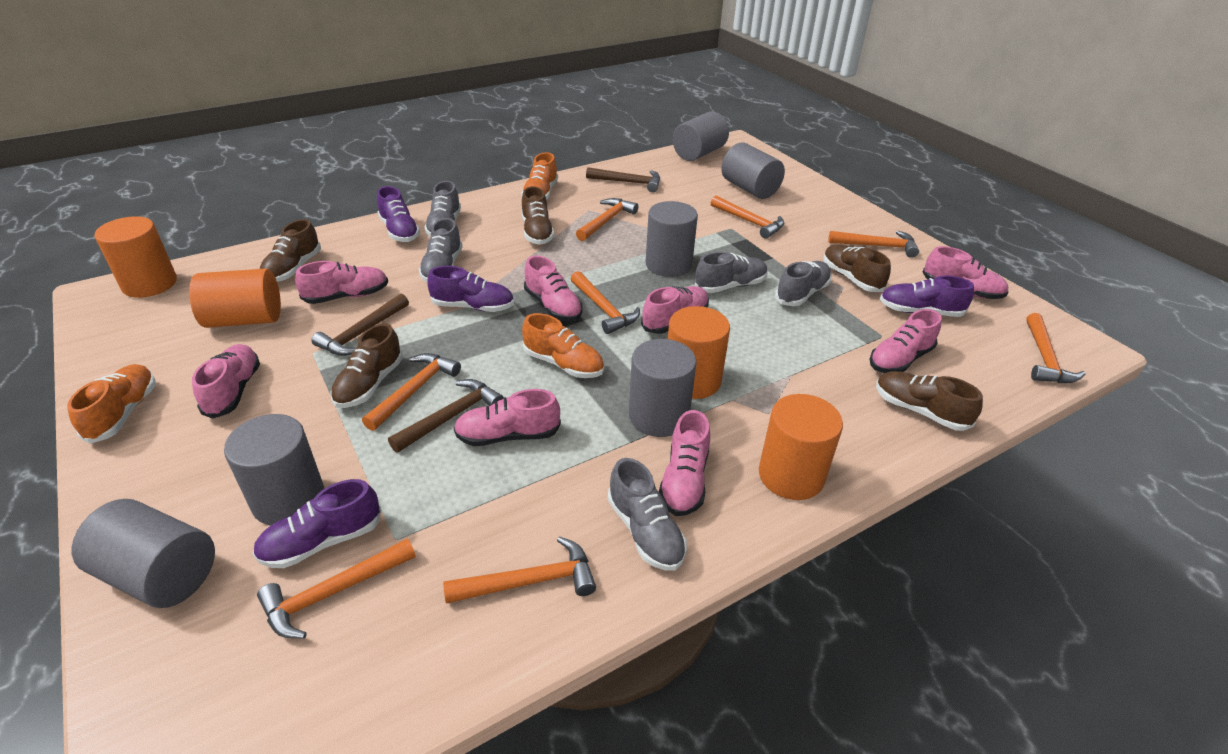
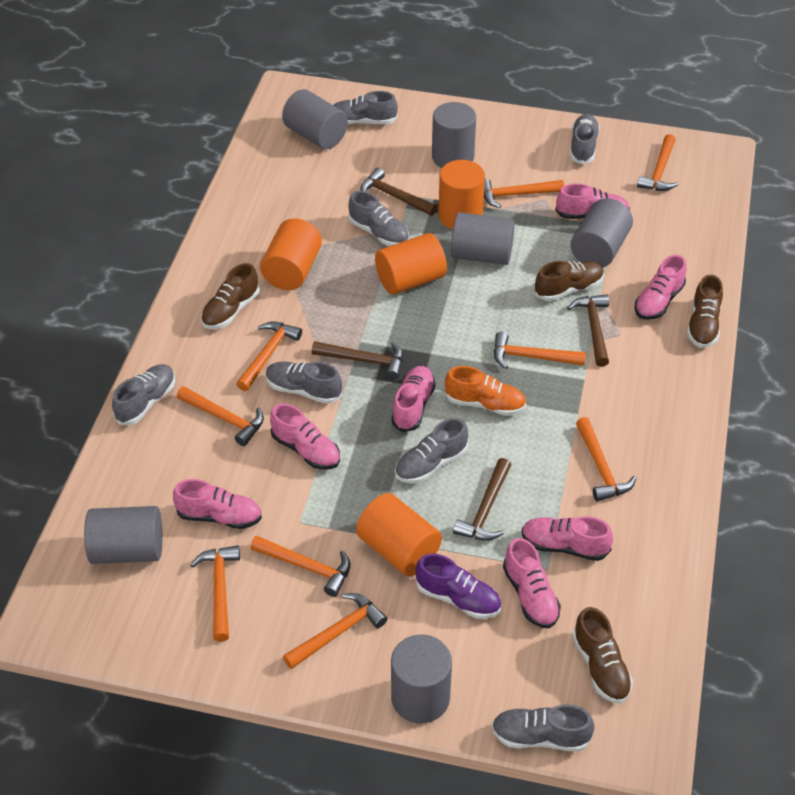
brown hammer: [311,294,409,356] [388,379,504,453] [586,167,660,192] = 3 -> [312,341,403,379] [360,168,437,216] [453,458,511,541] [567,294,609,367] = 4
brown shoe: [260,219,321,282] [330,323,403,408] [522,186,555,245] [823,244,891,292] [876,371,983,431] = 5 -> [201,263,260,329] [535,261,604,301] [572,607,633,704] [687,275,723,348] = 4
grey shoe: [419,218,463,282] [425,181,461,237] [608,458,687,571] [695,252,768,293] [775,261,832,306] = 5 -> [112,364,175,425] [266,361,342,404] [334,91,398,124] [348,191,409,246] [395,418,468,483] [492,705,595,752] [570,114,600,164] = 7
orange hammer: [257,539,416,638] [362,353,461,431] [443,536,596,604] [571,271,640,334] [576,198,638,241] [711,196,784,239] [828,231,919,258] [1026,313,1086,383] = 8 -> [177,386,264,446] [190,545,240,642] [236,322,302,391] [250,535,351,597] [283,593,387,669] [484,178,564,208] [494,332,586,369] [576,417,636,502] [637,134,678,191] = 9
orange shoe: [67,364,156,444] [521,152,558,200] [522,313,604,378] = 3 -> [444,366,526,416] = 1
pink shoe: [192,344,260,419] [295,261,388,304] [454,389,561,446] [524,256,583,321] [641,286,709,334] [659,410,710,516] [870,309,942,373] [923,246,1008,299] = 8 -> [173,479,262,529] [270,404,340,470] [391,366,436,432] [503,538,561,628] [522,516,613,561] [555,183,630,219] [634,255,686,320] = 7
purple shoe: [253,479,381,568] [377,186,420,242] [427,266,514,312] [880,275,974,317] = 4 -> [415,554,501,619] = 1

